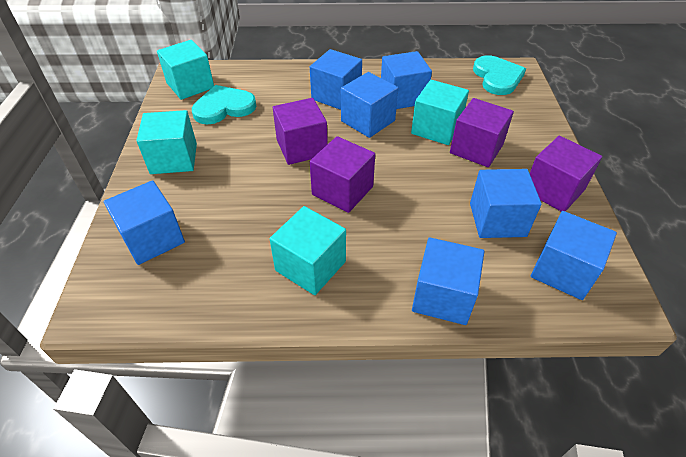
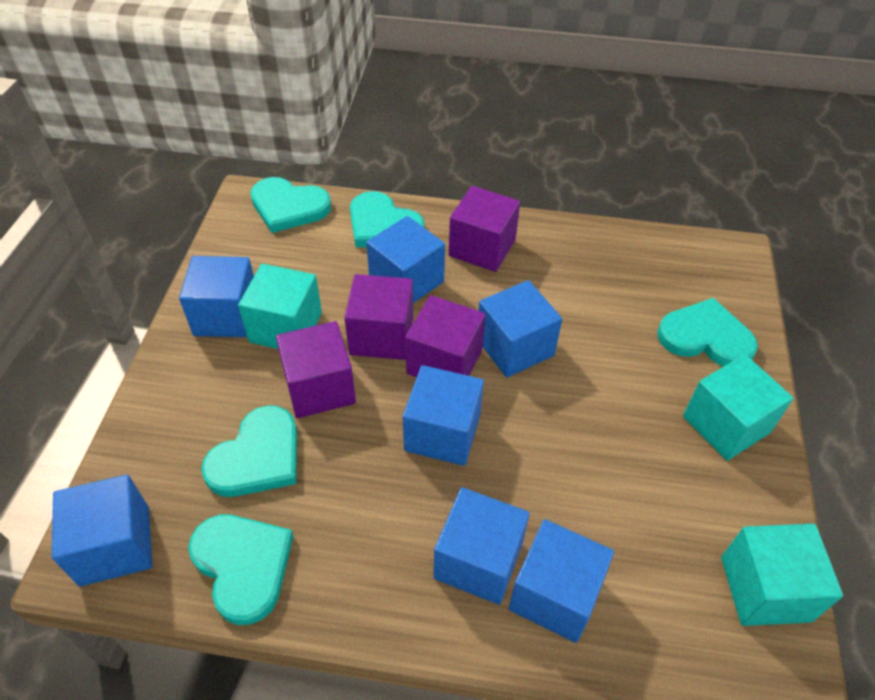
turquoise cube: [136,110,197,174] [157,40,214,100] [270,206,346,295] [411,80,469,145] = 4 -> [238,264,322,349] [683,355,793,461] [721,524,843,626] = 3
turquoise heart: [192,85,257,124] [473,55,526,95] = 2 -> [188,515,293,625] [201,406,297,497] [250,177,331,233] [350,191,425,247] [658,298,758,366] = 5

